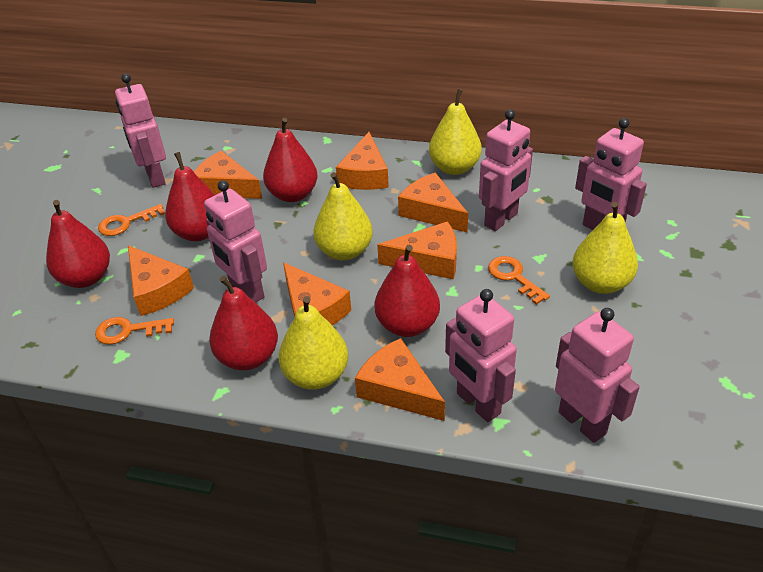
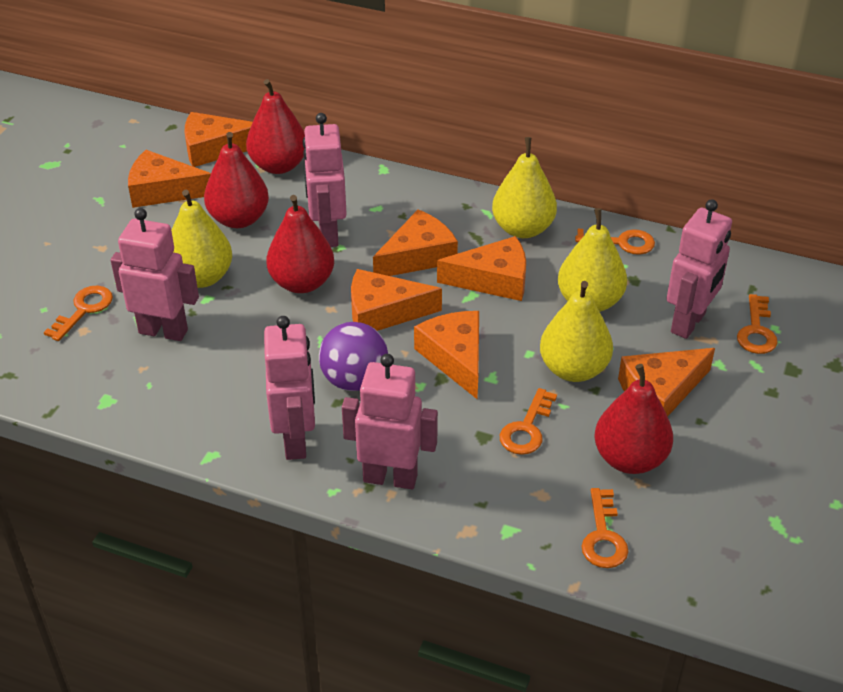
orange key: [95,317,174,345] [98,204,165,236] [488,256,550,305] = 3 -> [44,285,113,341] [500,388,557,455] [575,229,655,255] [582,488,629,568] [737,294,777,354] = 5
pink robot: [115,74,166,188] [204,180,267,303] [445,289,517,422] [479,110,533,231] [555,308,640,443] [575,118,647,230] = 6 -> [110,208,199,341] [264,316,315,460] [303,113,347,247] [342,354,438,489] [667,199,732,339] = 5
purple ball: none = 0 -> [319,322,388,391] = 1
red pear: [46,200,110,288] [165,152,215,241] [209,276,278,370] [263,118,318,202] [375,245,440,337] = 5 -> [204,132,269,228] [246,79,305,174] [266,195,334,293] [594,364,673,474] = 4

